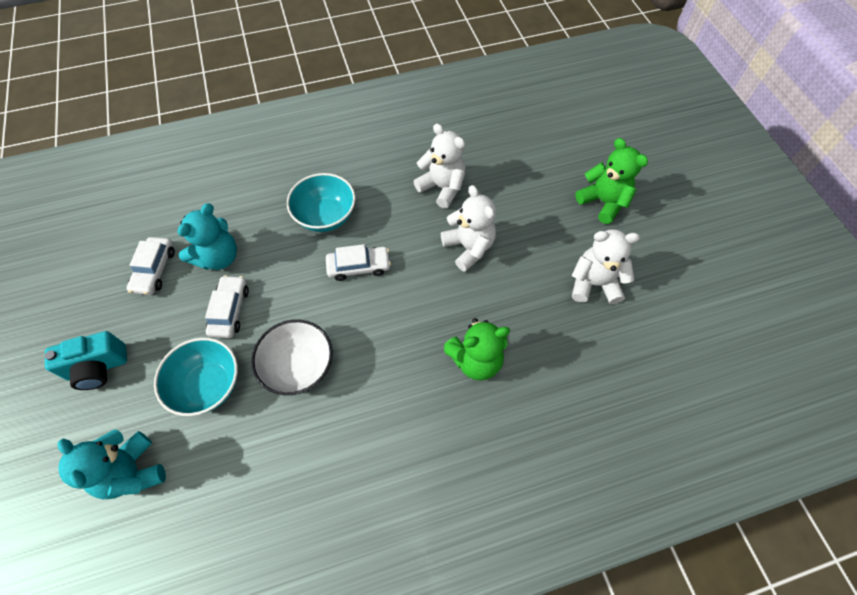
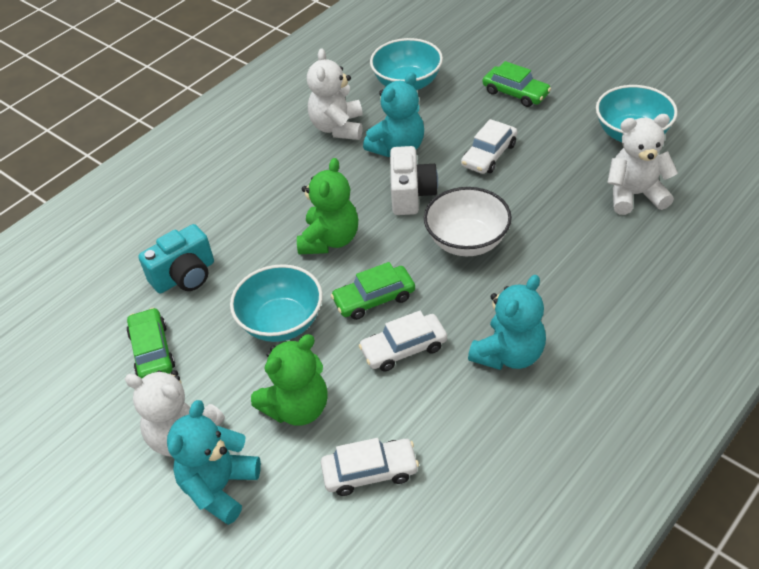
green car: none = 0 -> [127,308,175,379] [331,262,415,320] [483,61,551,107] = 3
turquoise bowl: [154,338,238,416] [287,173,356,232] = 2 -> [230,264,323,342] [370,38,443,90] [596,85,678,142] = 3
turquoise teddy bear: [57,429,166,499] [177,203,237,270] = 2 -> [167,400,261,525] [363,72,424,157] [468,275,546,370] = 3
white camera: none = 0 -> [390,146,438,215] = 1

